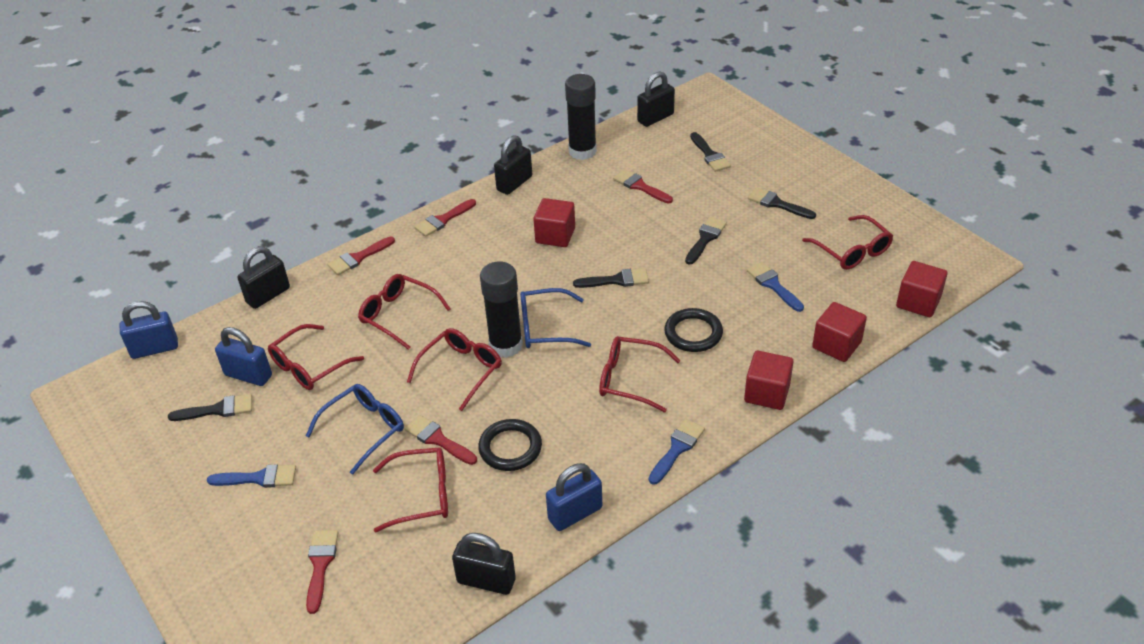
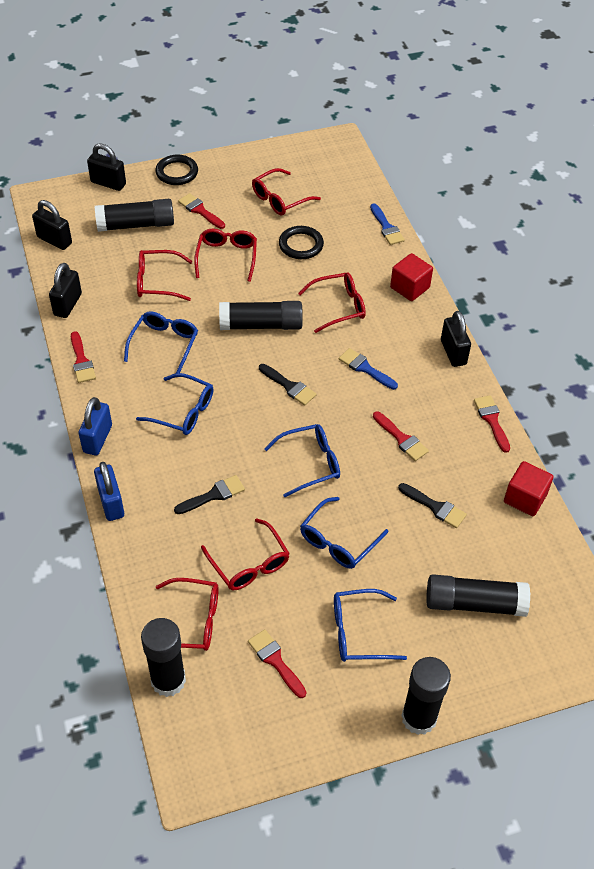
black brush: [168,394,252,421] [573,268,649,288] [685,217,727,265] [690,132,731,172] [748,188,816,219] = 5 -> [174,475,245,514] [259,364,316,406] [398,483,467,528] = 3
black glue stick: [480,261,523,358] [565,74,597,160] = 2 -> [95,199,174,232] [141,618,186,697] [219,301,303,330] [401,657,451,735] [426,574,530,617] = 5
blue brush: [207,464,296,488] [649,419,705,485] [747,262,804,312] = 3 -> [339,348,398,390] [370,203,405,245] = 2
blue glasses: [306,384,404,475] [520,288,591,348] = 2 -> [124,312,198,374] [136,373,213,435] [264,424,340,497] [300,497,388,569] [334,589,407,662] = 5
blue padlock: [120,301,178,359] [215,327,272,386] [546,463,602,531] = 3 -> [79,397,112,455] [94,462,124,521] = 2
red cube: [533,198,575,247] [744,350,793,410] [812,302,867,362] [896,261,947,317] = 4 -> [390,253,433,301] [504,461,553,516] = 2

